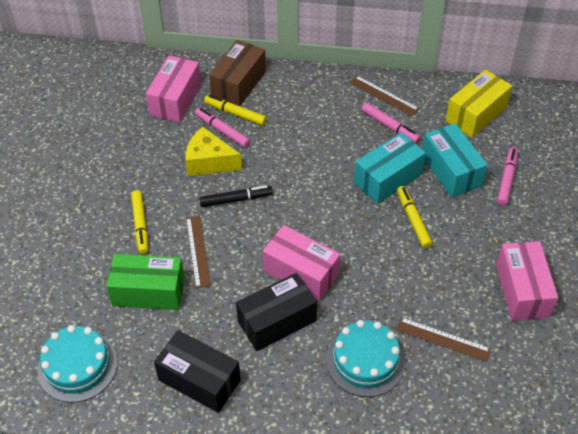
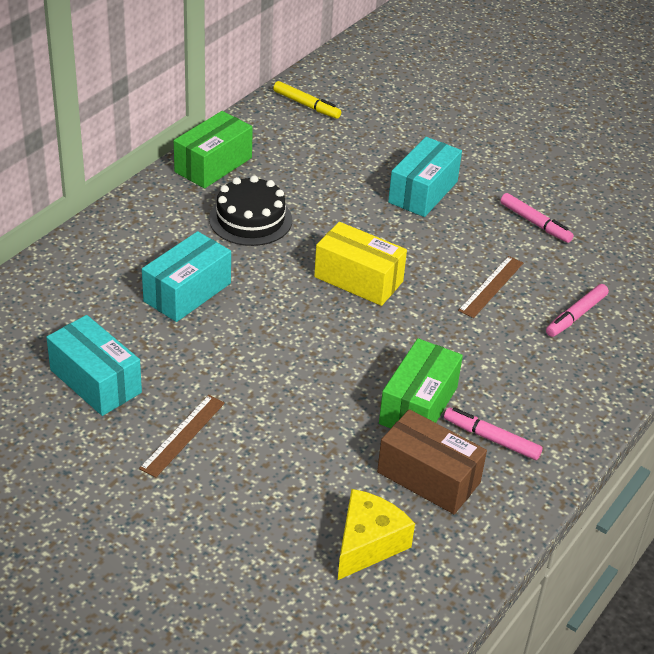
black box: [154,330,241,413] [236,273,317,351] = 2 -> none = 0
black cake: none = 0 -> [209,175,292,246] = 1
black marker: [199,185,273,207] = 1 -> none = 0
brown ruler: [186,216,211,288] [349,76,419,116] [396,317,491,362] = 3 -> [139,395,225,477] [458,256,523,318] = 2
green box: [106,254,185,310] = 1 -> [174,111,253,189] [379,338,463,429] = 2
pink box: [146,55,201,123] [263,225,340,301] [496,241,558,321] = 3 -> none = 0
turquoise box: [354,132,426,204] [422,123,487,197] = 2 -> [46,315,142,416] [142,231,231,322] [388,137,462,217] = 3
turquoise cake: [37,325,118,403] [326,320,405,397] = 2 -> none = 0
yellow marker: [131,190,148,254] [204,95,267,125] [397,186,433,248] = 3 -> [273,81,341,119] = 1

